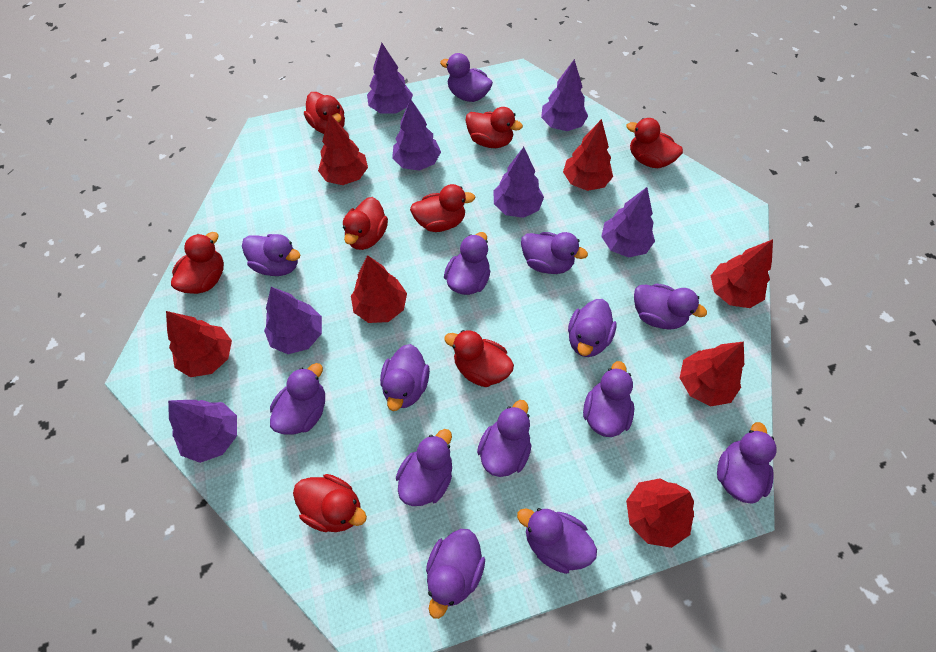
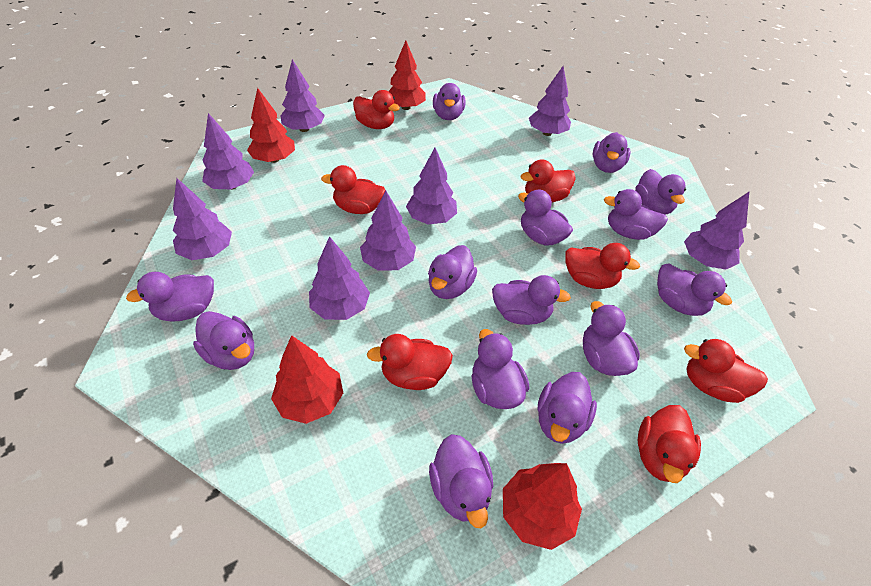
purple tree: [168,400,237,463] [264,287,322,354] [367,43,413,113] [392,99,441,171] [493,147,544,218] [541,59,588,131] [601,187,655,258] = 7 -> [173,178,232,260] [202,113,254,190] [280,59,325,132] [309,236,370,320] [360,190,416,271] [406,148,457,224] [529,66,571,136] [684,192,749,269] = 8
red duck: [171,232,224,294] [293,474,367,532] [304,92,345,134] [343,197,388,250] [410,184,475,232] [444,330,514,387] [465,107,523,148] [626,118,683,168] = 8 -> [321,165,385,214] [353,90,400,129] [367,334,453,390] [521,159,576,202] [565,243,640,289] [638,405,701,483] [684,339,768,403] = 7
red tree: [166,311,232,377] [318,113,368,185] [351,255,407,323] [563,119,613,191] [626,478,694,548] [680,341,744,406] [711,239,773,308] = 7 -> [247,88,295,163] [271,335,343,424] [388,40,426,110] [503,463,582,550] = 4

